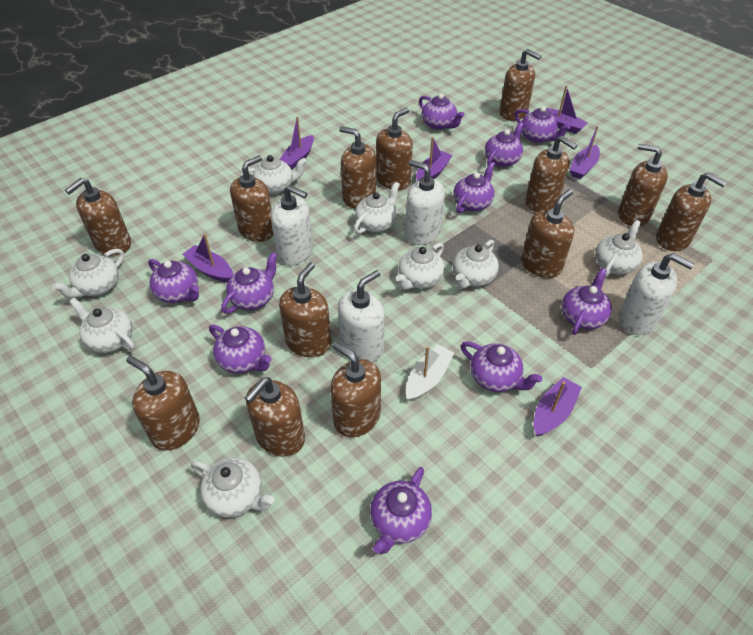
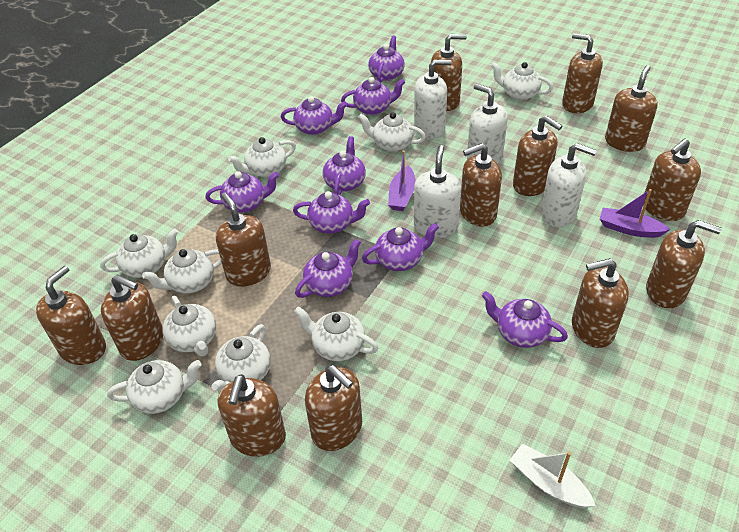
purple boat: [182,234,233,283] [279,116,314,170] [416,137,453,181] [534,377,582,436] [546,86,588,134] [569,126,600,179] = 6 -> [388,150,416,211] [600,189,671,238] = 2
purple teapot: [148,259,199,303] [209,325,271,373] [221,252,277,314] [370,467,432,554] [419,93,464,130] [453,162,495,213] [461,341,542,392] [485,122,524,167] [514,106,570,143] [562,268,612,335] = 10 -> [205,171,279,213] [281,96,347,135] [293,191,370,234] [295,239,361,298] [323,136,366,195] [341,77,405,115] [362,223,439,271] [368,36,405,83] [482,291,568,348] = 9
white teapot: [52,249,124,298] [69,298,135,353] [191,457,274,518] [240,155,307,194] [354,182,400,234] [396,243,444,290] [453,240,499,289] [595,220,643,277] = 8 -> [100,228,179,278] [107,360,202,414] [142,249,222,293] [162,296,216,357] [211,324,271,393] [228,137,296,177] [294,307,378,361] [358,112,426,152] [491,62,553,100] = 9

